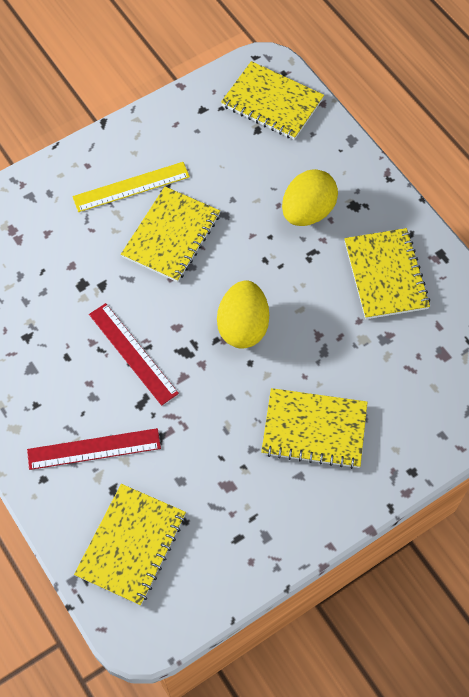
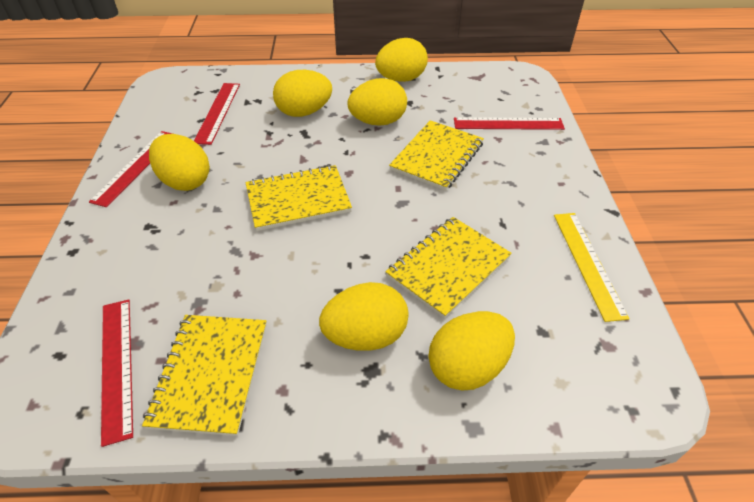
red ruler: [27,428,161,470] [89,303,179,406] = 2 -> [89,131,173,207] [101,299,133,447] [194,83,240,145] [454,117,565,130] = 4
yellow egg: [217,280,269,349] [282,169,338,226] = 2 -> [149,134,210,191] [273,70,332,117] [319,282,409,351] [347,78,407,126] [375,38,428,82] [429,311,515,391] = 6
yellow notebook: [74,484,186,606] [121,187,220,282] [221,61,324,140] [261,388,367,469] [344,228,430,319] = 5 -> [142,315,267,436] [245,165,352,231] [385,217,512,319] [389,120,484,191] = 4

